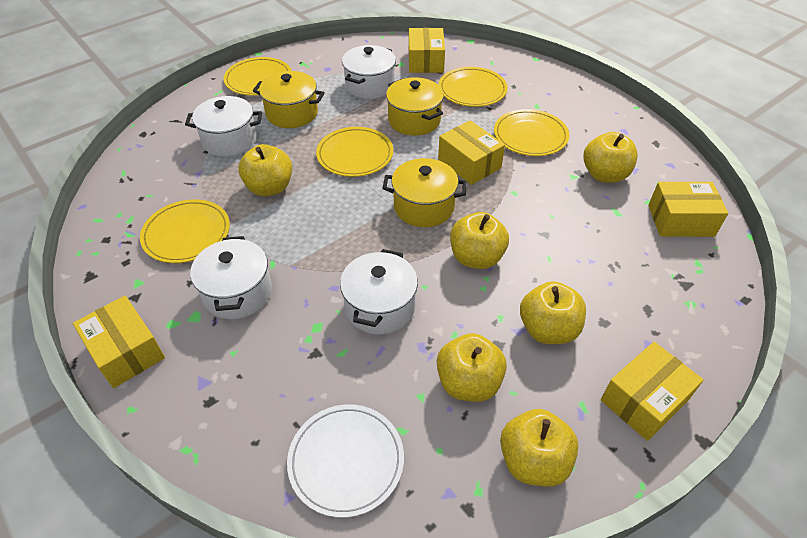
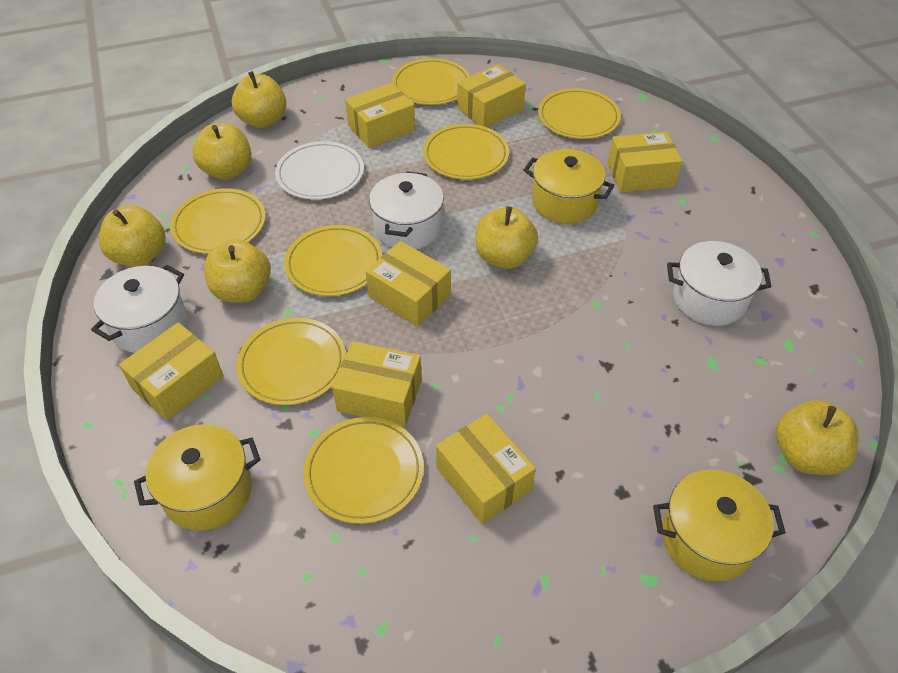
white pot: [185,96,262,157] [190,236,272,319] [340,249,418,334] [342,45,396,99] = 4 -> [91,265,187,353] [369,171,444,249] [667,241,772,326] = 3
yellow box: [73,296,165,388] [409,28,445,73] [438,120,505,185] [601,342,703,441] [648,182,728,237] = 5 -> [119,322,223,420] [332,341,422,426] [345,83,415,148] [366,241,451,327] [436,414,536,524] [457,64,526,127] [608,132,682,193] = 7
yellow plate: [140,199,230,263] [224,57,292,96] [316,127,393,177] [439,67,508,107] [494,109,569,156] = 5 -> [170,188,266,254] [237,318,346,405] [284,225,382,296] [304,417,424,524] [392,58,470,105] [423,124,509,180] [538,88,621,139] = 7

